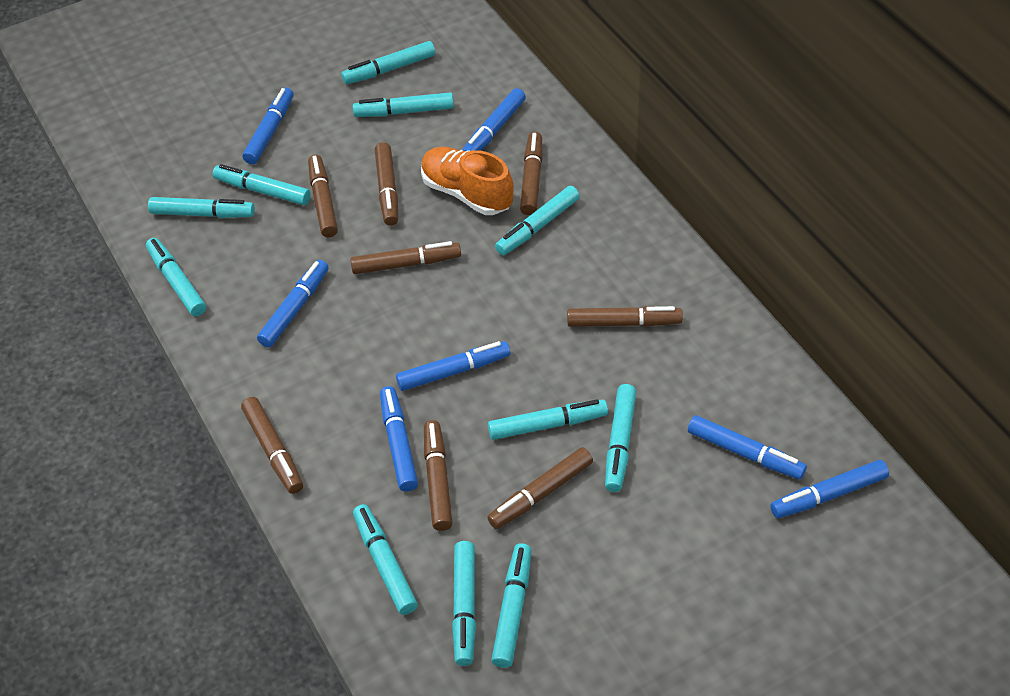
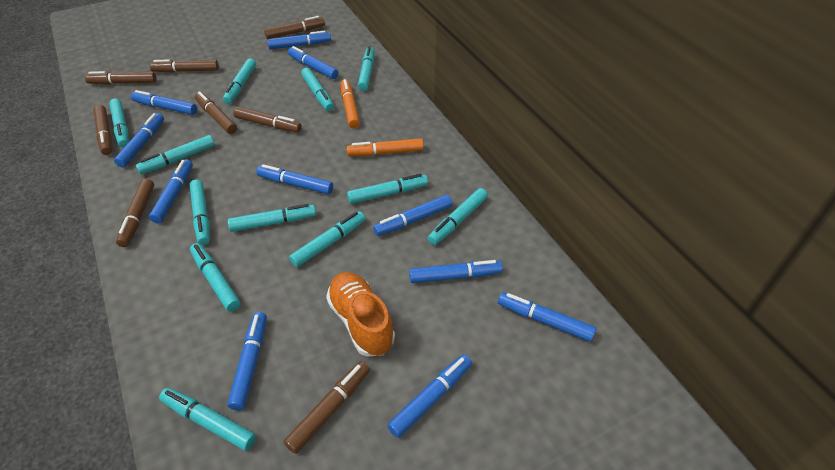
blue marker: [242,88,293,164] [257,260,329,348] [380,386,418,492] [396,341,510,391] [462,88,526,151] [688,415,807,479] [770,460,889,518] = 7 -> [114,113,164,168] [131,90,197,115] [149,159,193,223] [227,312,267,411] [256,164,333,194] [267,31,331,50] [288,46,338,79] [373,195,452,236] [387,355,472,438] [409,260,502,283] [498,292,596,342] = 11
orange marker: none = 0 -> [340,79,360,128] [347,138,424,156] = 2
turquoise marker: [146,238,206,316] [148,197,255,218] [213,164,311,205] [341,41,435,84] [353,92,454,117] [353,504,418,615] [452,541,476,666] [488,399,608,440] [491,543,532,668] [495,186,580,255] [605,384,636,492] = 11 -> [109,98,129,148] [136,135,215,174] [159,388,256,451] [189,179,210,245] [190,243,240,312] [223,58,256,104] [228,204,316,232] [289,211,365,267] [301,68,334,111] [347,174,428,204] [358,46,375,91] [428,188,488,245] = 12

